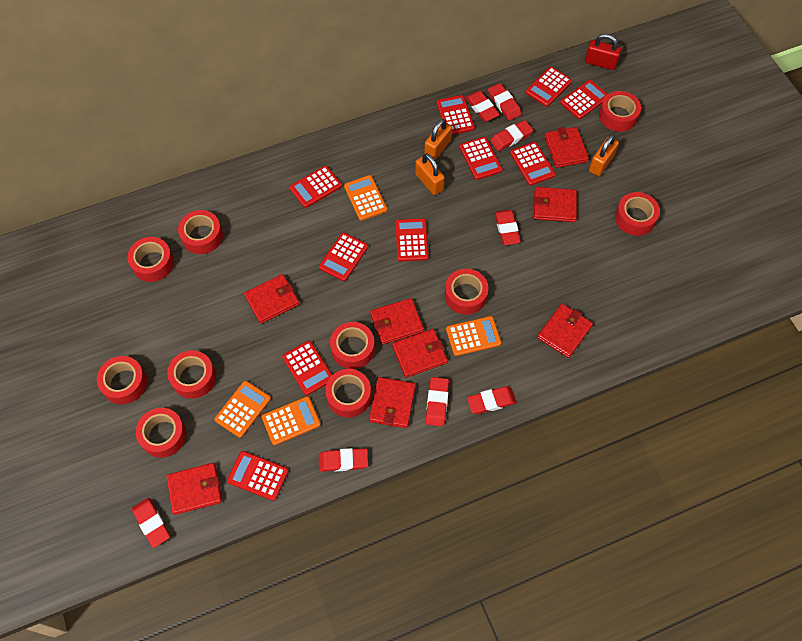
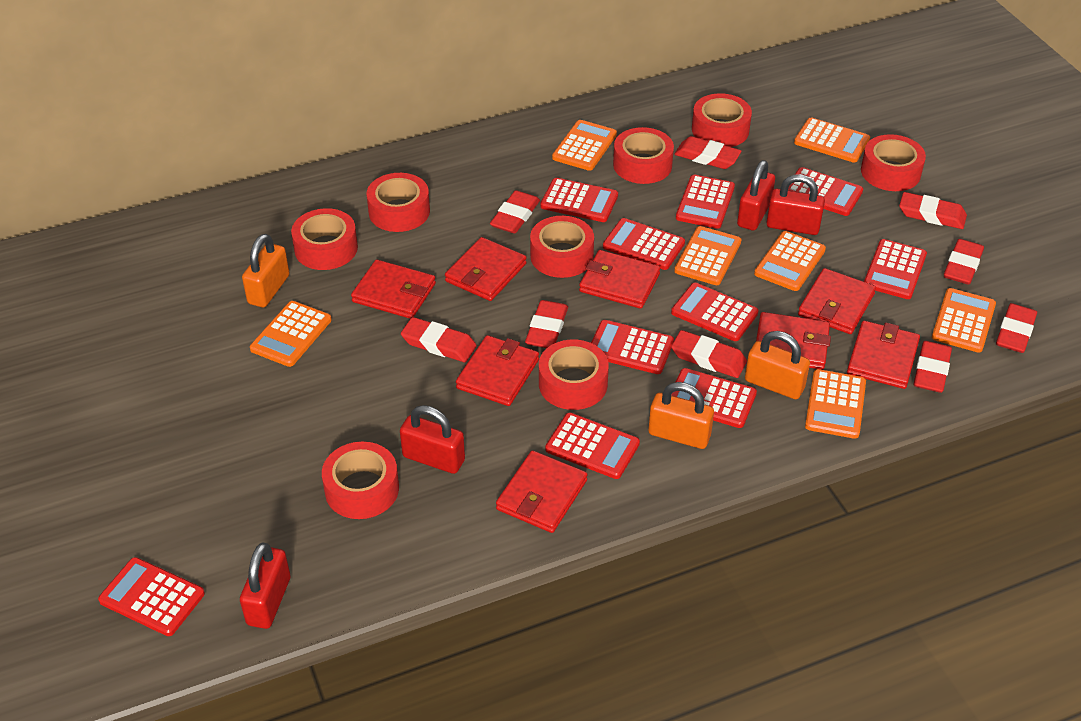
orange calculator: [214,381,271,438] [262,396,321,445] [344,175,387,221] [446,316,501,356] = 4 -> [250,301,332,367] [552,120,617,171] [674,226,742,285] [754,231,826,291] [794,117,870,163] [805,369,866,439] [932,288,996,353] = 7
red eraser: [132,498,170,548] [319,448,368,472] [426,377,449,426] [465,91,500,122] [467,386,517,414] [488,83,521,121] [490,120,533,151] [495,210,521,245] = 8 -> [401,317,477,362] [490,190,540,233] [525,300,568,348] [671,330,747,378] [674,136,741,169] [899,192,967,229] [914,341,952,393] [944,239,984,285] [996,303,1037,353] = 9
red padlock: [585,34,621,70] = 1 -> [240,543,291,629] [400,405,465,474] [737,160,775,231] [766,174,825,235] = 4
red tape: [97,356,147,404] [127,237,174,282] [136,408,187,458] [167,350,216,399] [178,210,223,254] [325,369,371,418] [330,322,375,369] [445,269,488,315] [599,91,641,132] [615,192,660,236] = 10 -> [291,208,358,270] [322,442,399,519] [367,173,430,232] [530,216,594,278] [539,340,609,410] [613,127,674,184] [692,93,752,147] [861,134,926,191] = 8

